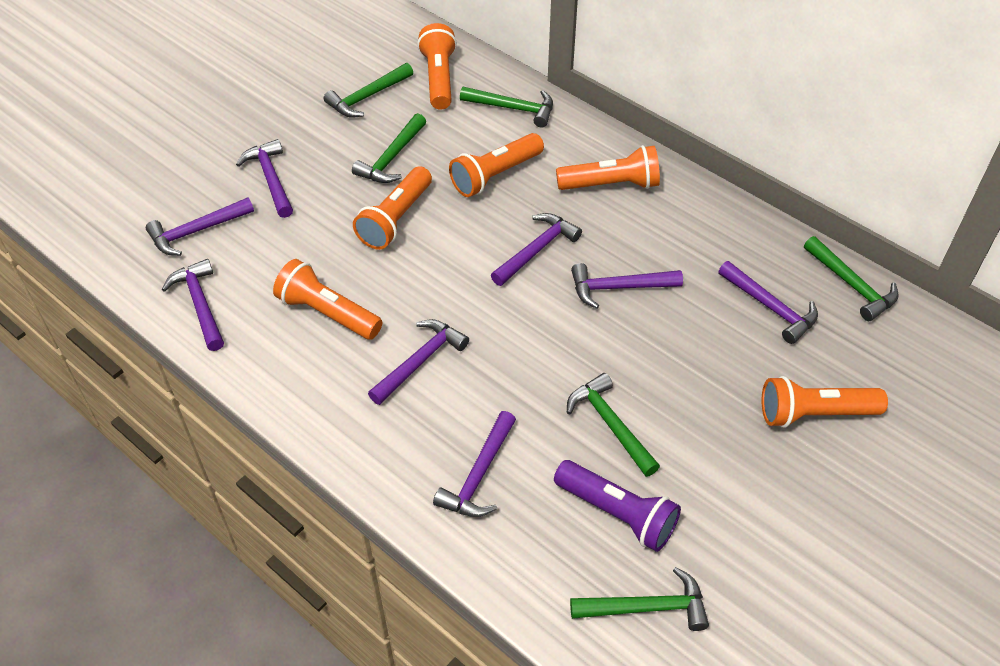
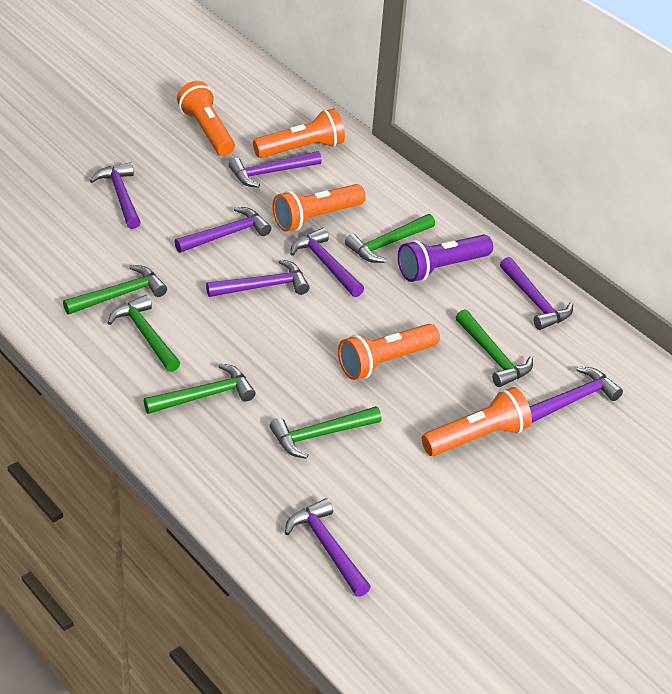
orange flashlight: [273,259,382,340] [353,166,432,250] [417,23,457,110] [449,133,544,197] [556,145,660,190] [762,376,888,428] = 6 -> [177,81,235,156] [253,108,345,158] [273,184,366,232] [338,324,440,380] [422,387,532,456] = 5

